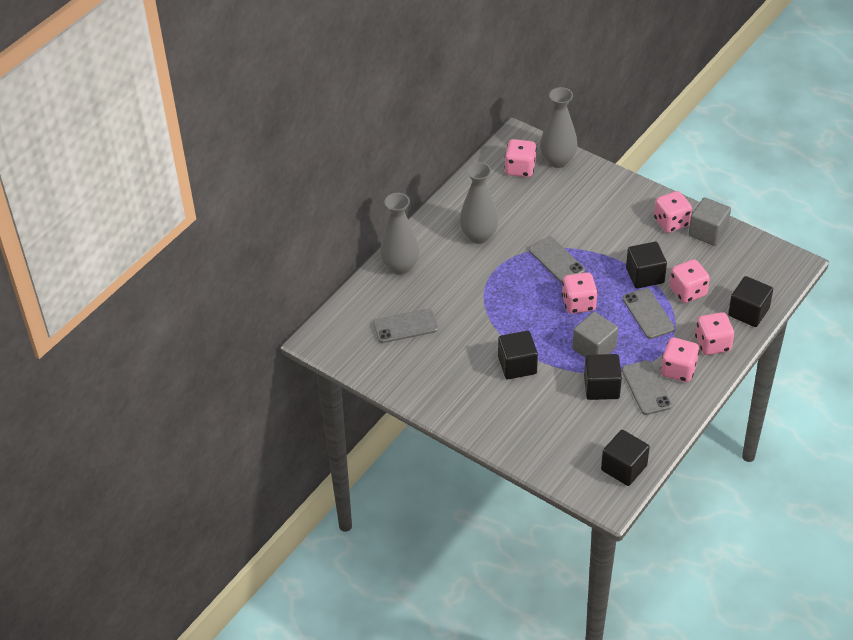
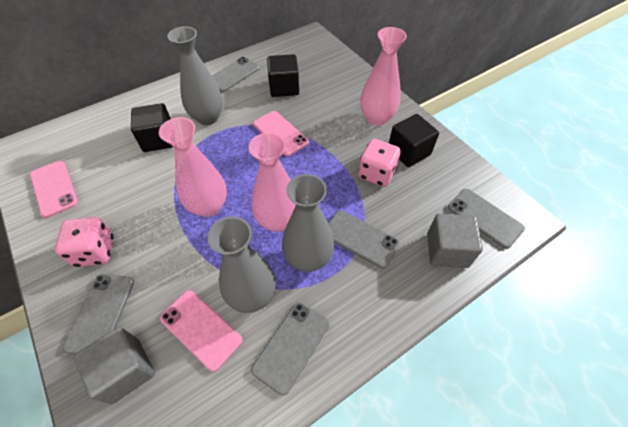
black cube: [498,331,538,379] [584,354,622,400] [601,430,650,486] [626,242,667,289] [728,276,773,327] = 5 -> [131,103,173,152] [267,54,299,97] [389,114,439,167] = 3
grey phone: [373,308,438,343] [529,236,585,283] [622,288,675,339] [622,360,672,415] = 4 -> [63,274,134,355] [212,57,260,92] [251,302,330,396] [328,210,400,268] [448,189,525,249] = 5
pink dice: [504,139,537,177] [562,272,598,314] [654,191,692,233] [660,338,700,382] [670,259,710,303] [695,312,734,355] = 6 -> [55,217,114,267] [358,139,401,187] = 2
pink phone: none = 0 -> [30,161,78,218] [160,290,243,372] [253,111,309,156] = 3
pink vase: none = 0 -> [159,117,227,217] [249,133,296,232] [360,27,407,126] = 3

